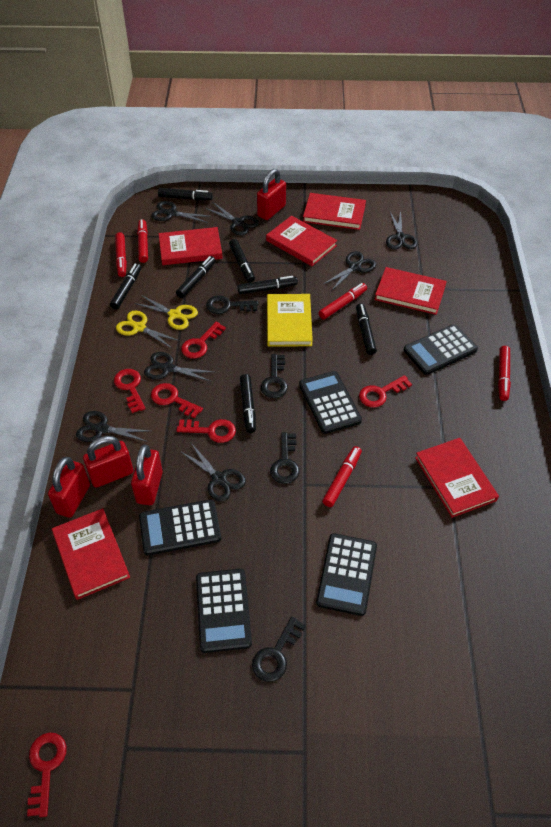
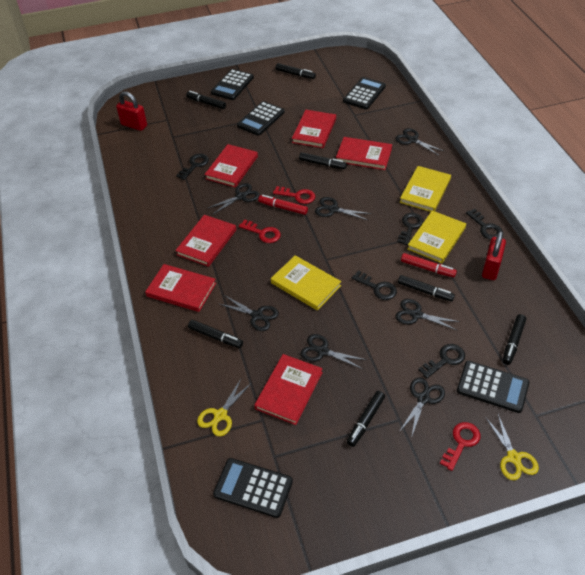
black key: [206,295,258,314] [252,616,306,682] [261,354,288,398] [270,432,300,484] = 4 -> [176,154,209,180] [351,271,397,300] [397,213,424,245] [418,344,465,379] [466,208,502,239] = 5
red key: [27,732,67,818] [114,369,146,413] [151,383,203,419] [176,419,236,443] [181,322,226,359] [359,375,412,408] = 6 -> [239,219,281,243] [273,186,315,204] [440,422,480,471] = 3
red marker: [115,232,127,277] [137,219,148,263] [318,283,367,319] [322,446,362,507] [498,346,511,401] = 5 -> [258,195,308,215] [401,253,457,277] = 2
red padlock: [48,457,90,518] [83,436,133,488] [131,445,163,505] [257,169,286,220] = 4 -> [116,91,147,131] [482,231,506,280] = 2
yellow book: [267,294,313,347] = 1 -> [271,255,341,310] [400,166,451,212] [408,211,466,263] = 3

